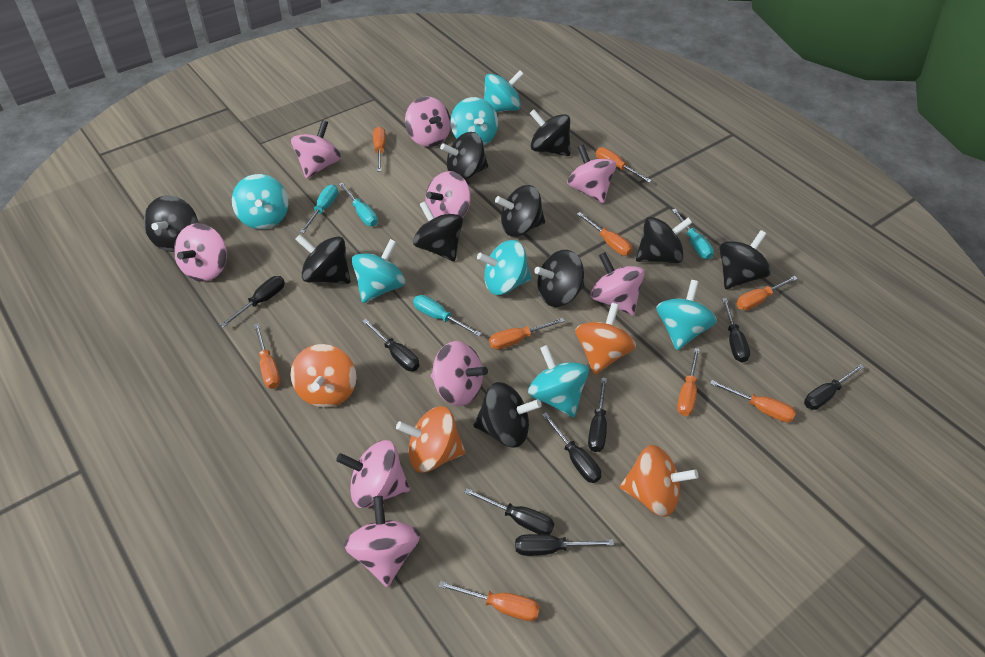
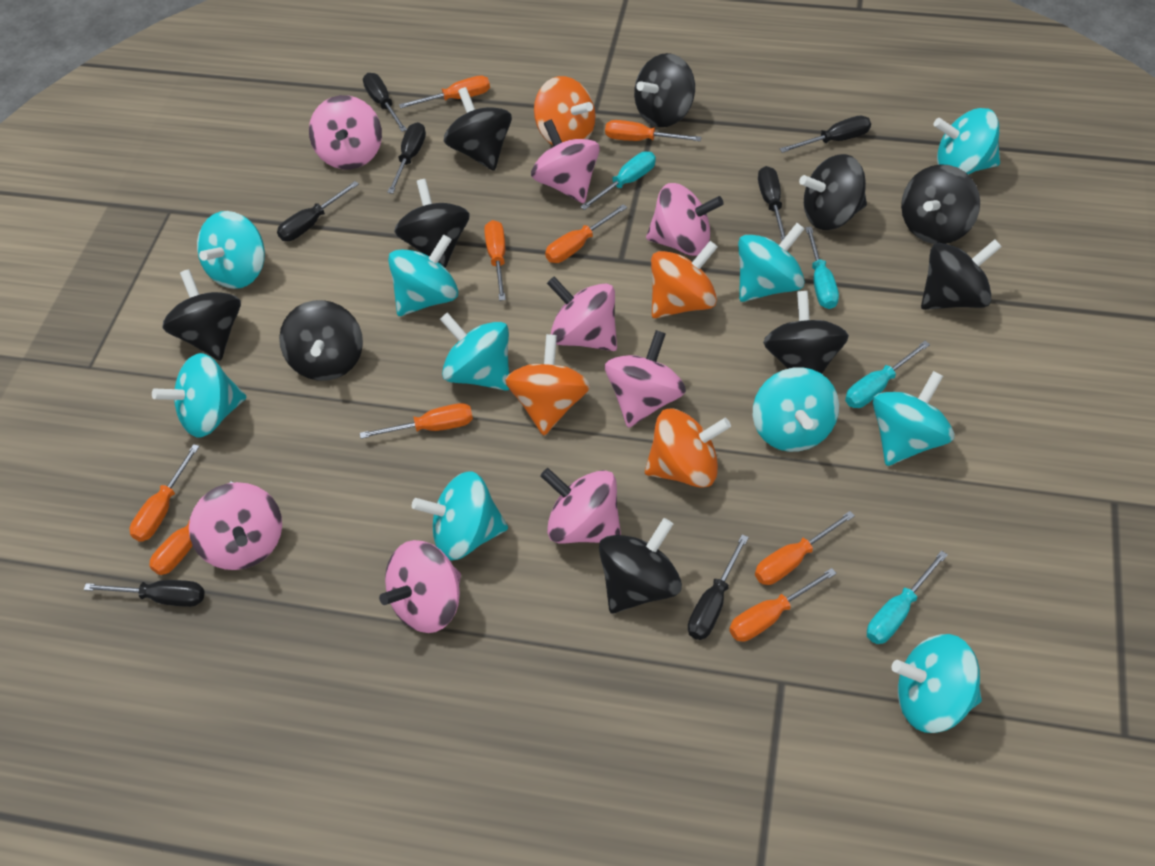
black screwdriver: [220,276,285,327] [362,319,419,371] [464,488,554,535] [515,534,614,556] [542,412,601,483] [588,377,607,452] [722,298,750,363] [804,364,864,410] = 8 -> [84,580,205,607] [277,181,359,241] [363,73,407,132] [387,122,426,194] [688,534,749,640] [758,166,786,241] [780,116,871,153] = 7
pink spinning top: [174,223,227,282] [291,120,341,179] [336,440,410,508] [344,496,420,587] [405,96,451,147] [425,171,471,218] [431,341,488,406] [567,145,616,203] [591,252,645,316] = 9 -> [189,482,282,570] [309,95,382,169] [379,540,461,633] [531,119,600,203] [540,468,621,543] [547,276,617,351] [605,330,686,428] [646,183,724,256] = 8
turquoise spinning top: [232,174,288,229] [352,239,405,303] [450,97,498,145] [477,240,532,295] [484,71,524,112] [528,345,589,417] [656,280,717,350] = 7 -> [152,353,246,437] [197,211,265,289] [388,235,458,316] [412,471,508,560] [440,312,509,391] [738,223,805,302] [753,367,839,452] [873,371,954,466] [892,634,982,733] [934,108,1000,174] = 10

